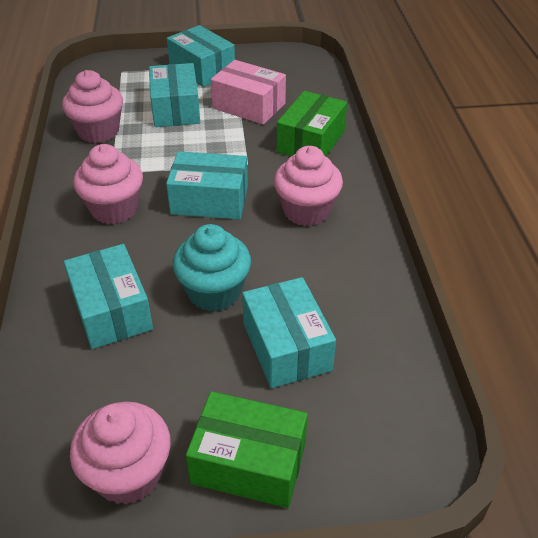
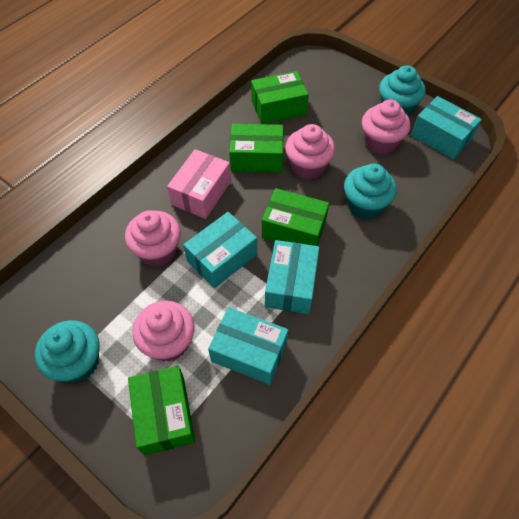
green box: [186,391,308,508] [277,91,347,156] = 2 -> [128,366,195,455] [229,124,283,173] [251,71,309,124] [262,188,329,246] = 4
turquoise box: [64,244,153,349] [149,63,200,127] [166,151,248,220] [167,25,235,87] [242,277,336,388] = 5 -> [183,212,257,288] [208,307,288,385] [265,240,319,314] [411,96,482,160] = 4
turquoise cupcake: [173,224,251,312] = 1 -> [35,320,99,383] [344,163,397,220] [379,65,426,117] = 3

